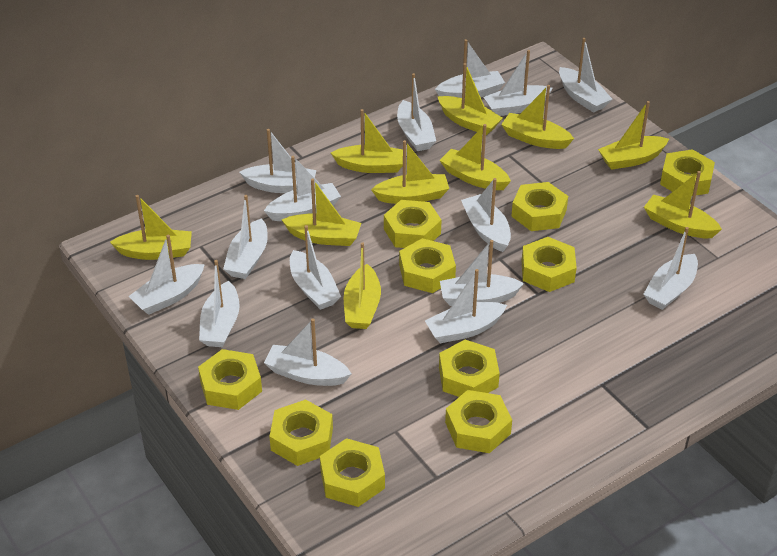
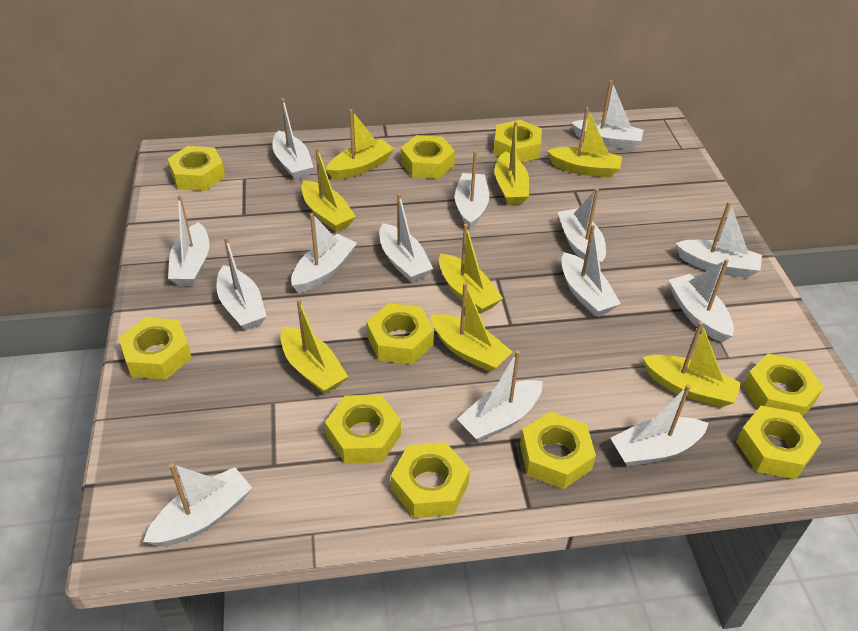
white boat: [128,235,205,315] [199,260,240,347] [223,195,268,279] [239,129,316,193] [264,156,341,221] [264,319,352,386] [290,225,341,310] [397,73,436,151] [425,269,507,343] [435,39,505,98] [440,240,524,306] [461,178,511,252] [484,50,553,116] [559,38,612,113] [643,227,698,310] = 15 -> [143,463,252,547] [168,195,209,286] [216,237,267,330] [272,98,313,180] [291,213,357,293] [379,193,433,282] [455,151,489,230] [457,350,543,442] [558,188,606,264] [561,225,621,316] [571,80,644,150] [610,384,709,467] [669,259,734,342] [675,201,762,278] = 14
yellow boat: [110,195,192,260] [282,178,361,246] [331,109,403,173] [344,242,381,329] [371,140,449,204] [437,63,503,135] [440,124,511,190] [501,85,574,149] [598,101,669,170] [644,171,722,238] = 10 -> [280,299,348,394] [301,147,356,232] [326,109,394,179] [431,282,513,372] [439,224,503,314] [495,121,529,205] [547,107,622,177] [642,322,741,407] = 8

